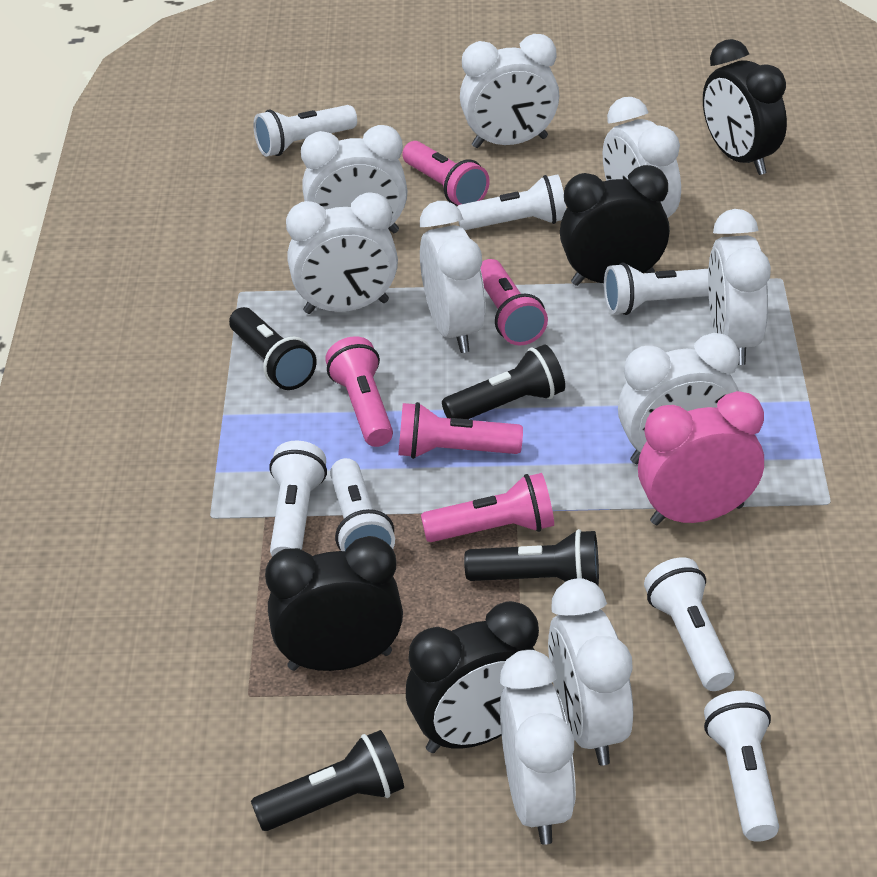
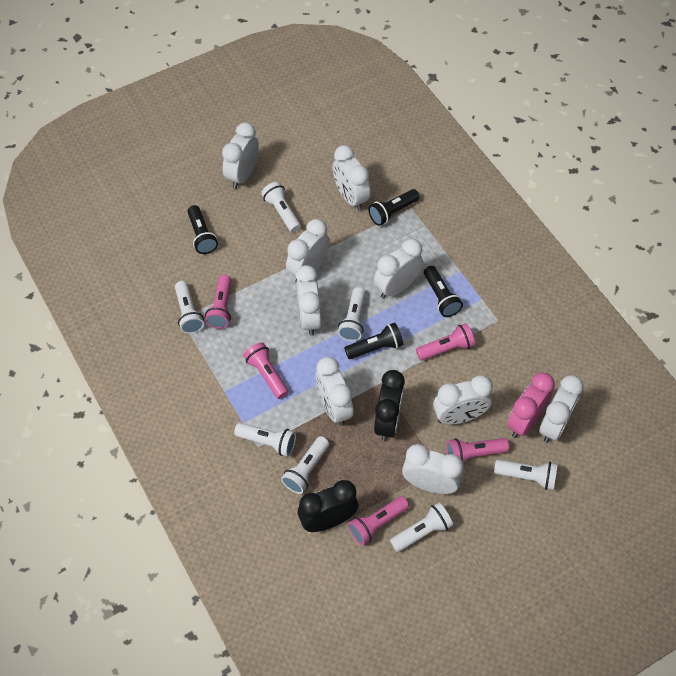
black clock: [265,536,403,671] [406,601,539,753] [560,165,670,286] [703,39,787,175] = 4 -> [298,480,358,532] [374,370,405,441] = 2

